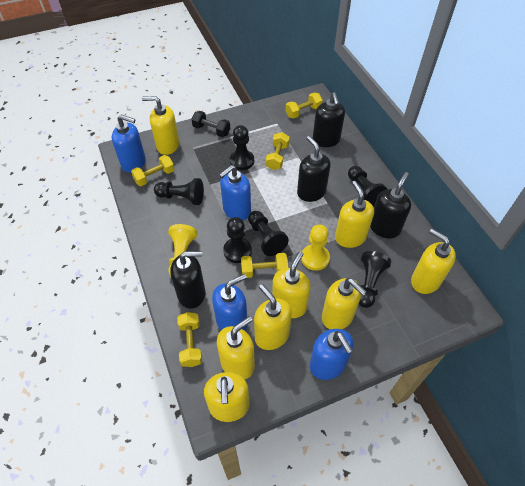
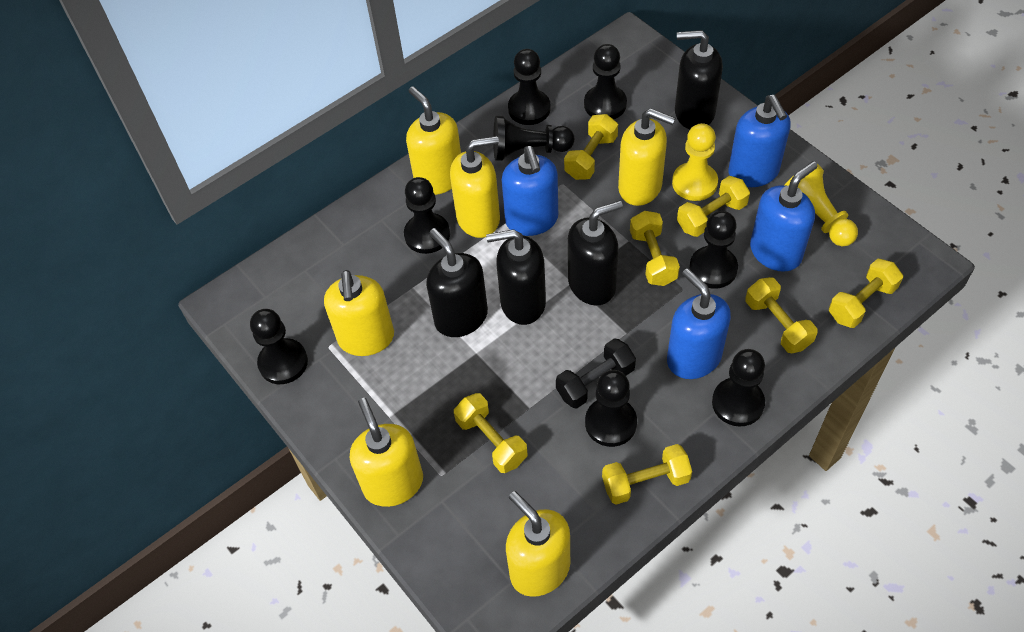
black pawn: [154,178,204,205] [223,217,252,263] [230,125,254,170] [248,211,289,256] [348,166,387,207] [359,251,391,308] = 6 -> [250,309,308,384] [404,177,450,254] [493,116,574,161] [508,49,551,125] [584,44,627,119] [585,370,637,447] [689,211,738,289] [712,349,765,427] = 8
yellow dumbbell: [131,155,175,186] [177,312,202,367] [241,253,288,278] [266,132,290,170] [285,93,323,119] = 5 -> [454,393,528,473] [564,114,618,180] [602,444,692,505] [630,211,680,286] [677,176,750,237] [745,277,818,353] [829,259,903,328] = 7
yellow soap dispenser: [142,96,179,155] [204,372,249,422] [217,316,255,380] [254,284,292,350] [272,251,310,318] [322,278,367,329] [335,181,374,248] [411,229,456,294] = 8 -> [324,270,394,356] [350,398,423,507] [406,86,461,195] [450,136,500,238] [506,491,570,597] [618,109,675,206] = 6

